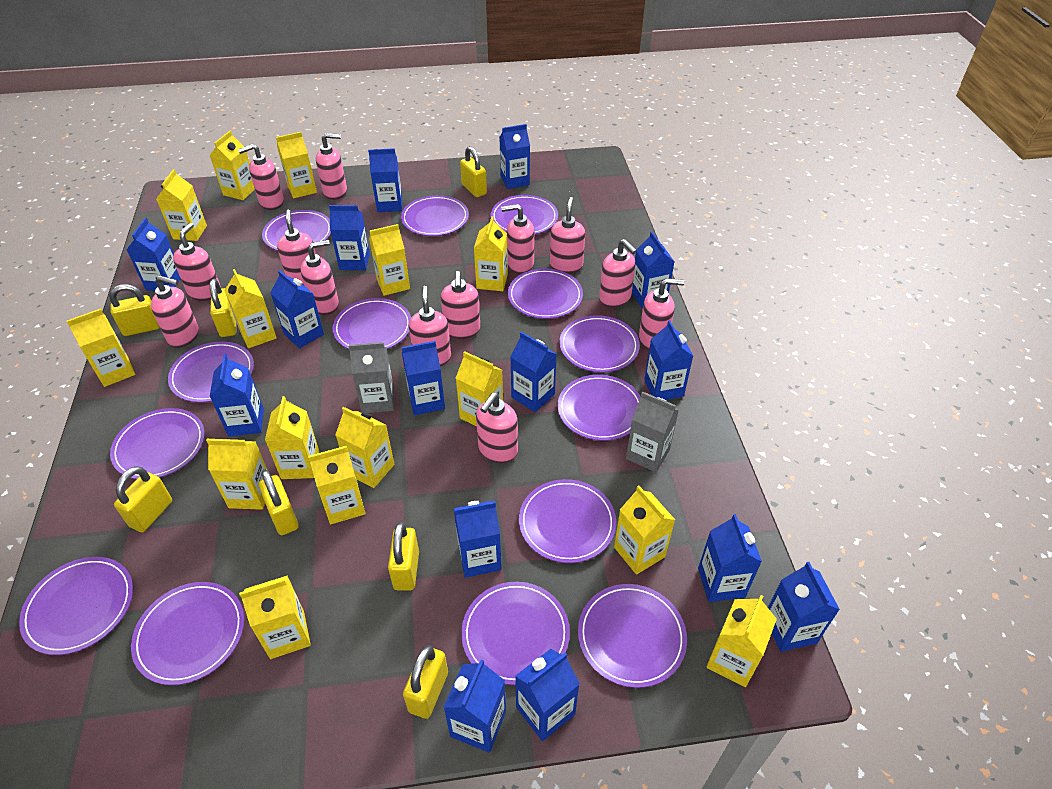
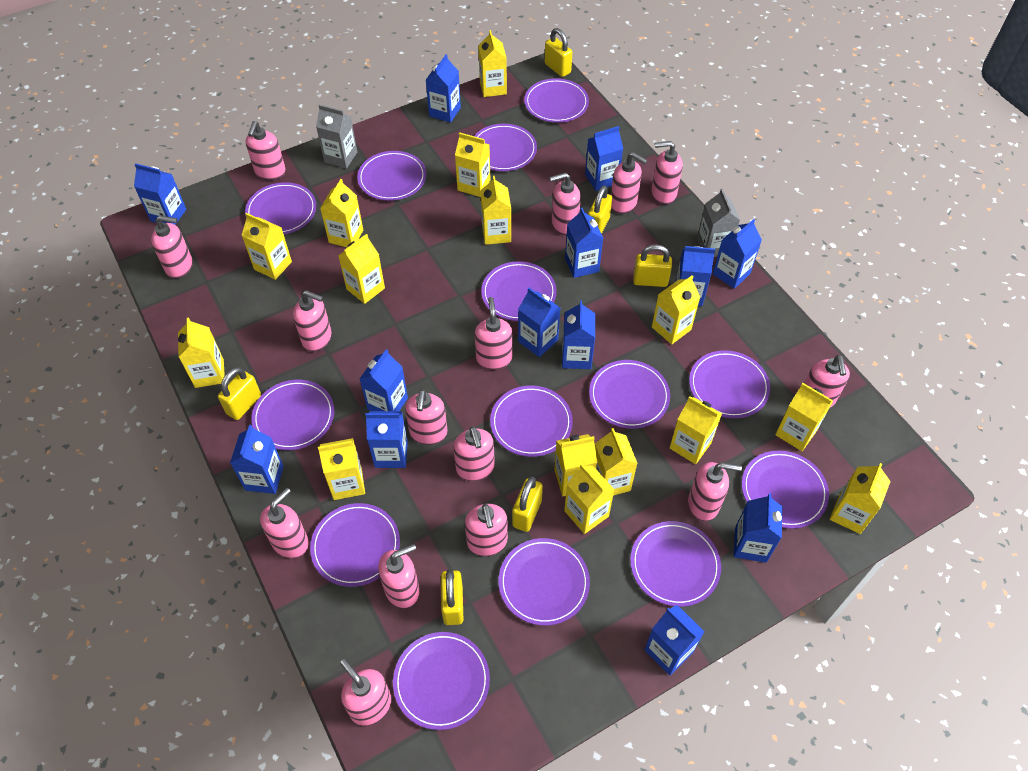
blue carton: [127,218,181,291] [210,354,264,436] [271,270,324,348] [329,205,370,270] [368,148,402,212] [402,341,445,415] [443,659,506,753] [454,501,502,578] [499,124,530,189] [510,332,557,412] [515,649,580,741] [632,232,674,308] [644,320,693,400] [698,514,762,602] [768,562,840,652] = 15 -> [134,163,186,225] [230,425,284,494] [360,349,408,411] [365,411,408,468] [426,54,461,123] [518,288,560,357] [562,300,595,369] [565,208,603,278] [585,126,623,191] [644,605,705,676] [675,246,715,306] [713,219,762,289] [734,493,782,563] = 13
pink soap dispenser: [151,276,199,348] [173,223,221,301] [238,144,284,210] [277,210,316,285] [300,240,339,315] [316,133,347,200] [409,286,451,366] [441,271,481,339] [476,393,518,463] [501,204,534,274] [550,197,585,274] [599,239,637,308] [639,278,684,350] = 13 -> [151,215,193,279] [246,121,286,180] [260,488,309,558] [293,290,332,352] [340,659,392,726] [378,544,420,608] [405,389,448,445] [453,426,495,481] [465,504,508,556] [475,297,512,370] [550,172,581,235] [611,152,647,214] [651,141,683,205] [688,462,742,521] [804,355,850,408] = 15
yellow padlock: [109,284,160,336] [114,466,172,532] [210,279,236,337] [259,470,299,535] [388,522,419,591] [403,645,448,719] [460,146,487,197] = 7 -> [218,367,261,420] [441,569,463,625] [512,477,543,532] [545,28,572,77] [588,185,612,234] [633,244,672,287] = 6

